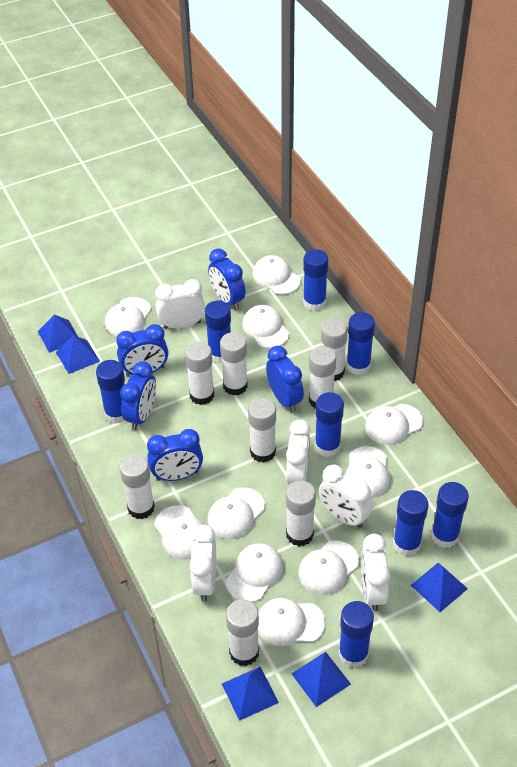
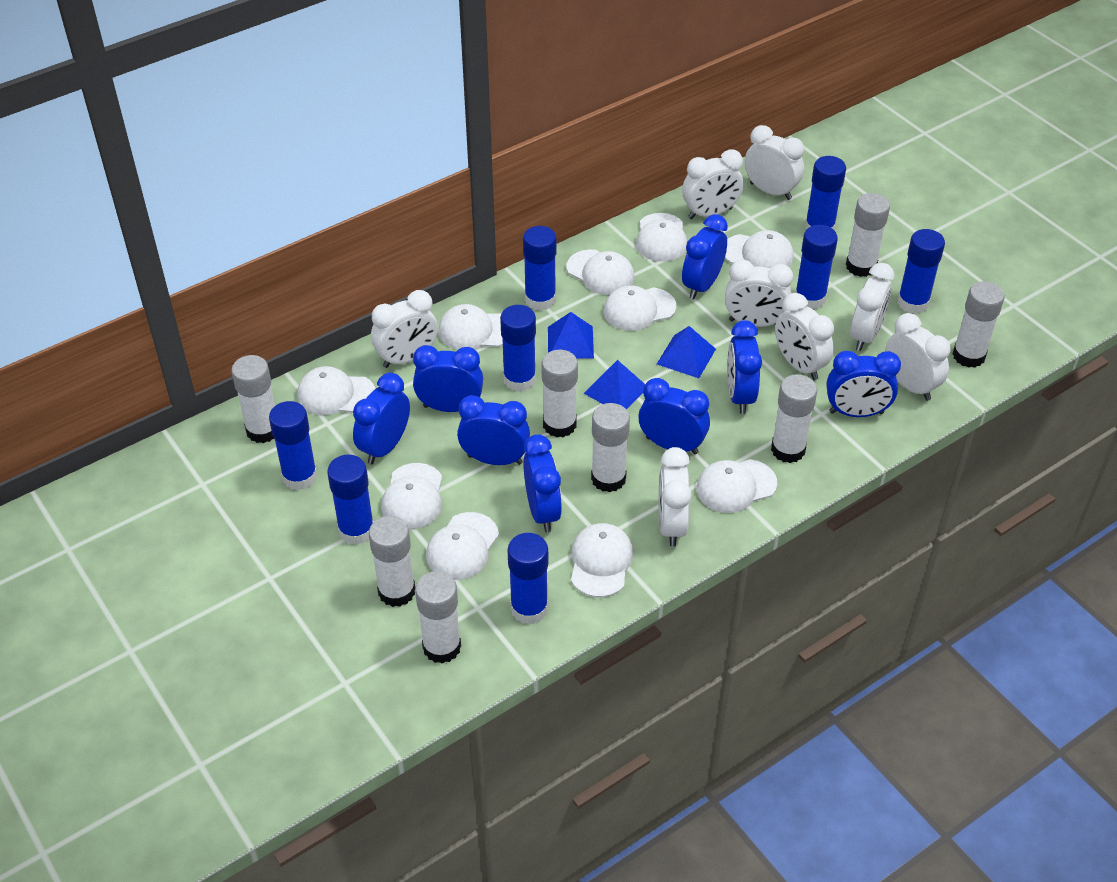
blue clock: [116,324,168,376] [120,361,156,430] [147,429,203,481] [208,248,246,310] [266,346,304,412] = 5 -> [353,373,410,464] [413,345,483,412] [457,395,530,465] [523,434,562,532] [639,378,710,454] [682,214,728,299] [727,320,762,414] [826,351,901,417] = 8
blue pyramid: [38,315,78,353] [56,335,100,374] [222,667,279,721] [292,652,351,707] [411,562,468,612] = 5 -> [548,312,594,359] [584,360,645,409] [657,326,716,378] = 3
white clock: [155,279,205,329] [190,525,216,602] [286,419,311,484] [319,465,373,528] [361,534,390,611] = 5 -> [371,290,438,368] [659,447,692,547] [682,149,743,219] [725,260,793,327] [745,125,804,200] [775,293,834,380] [850,263,894,351] [885,313,951,401] = 8

